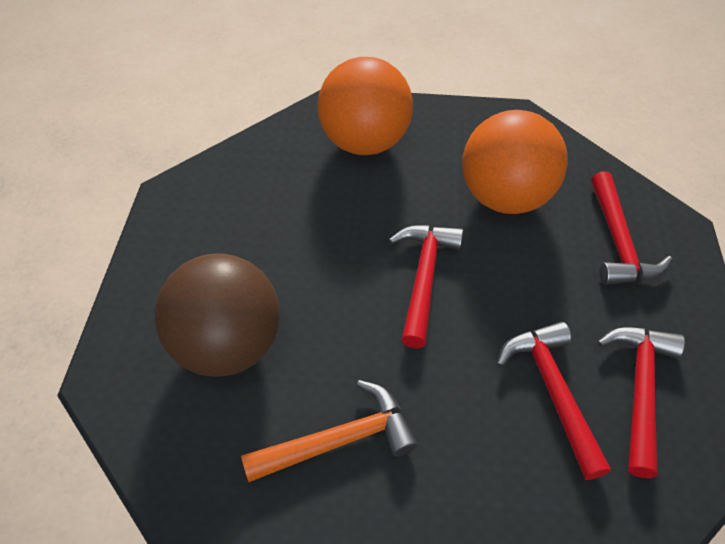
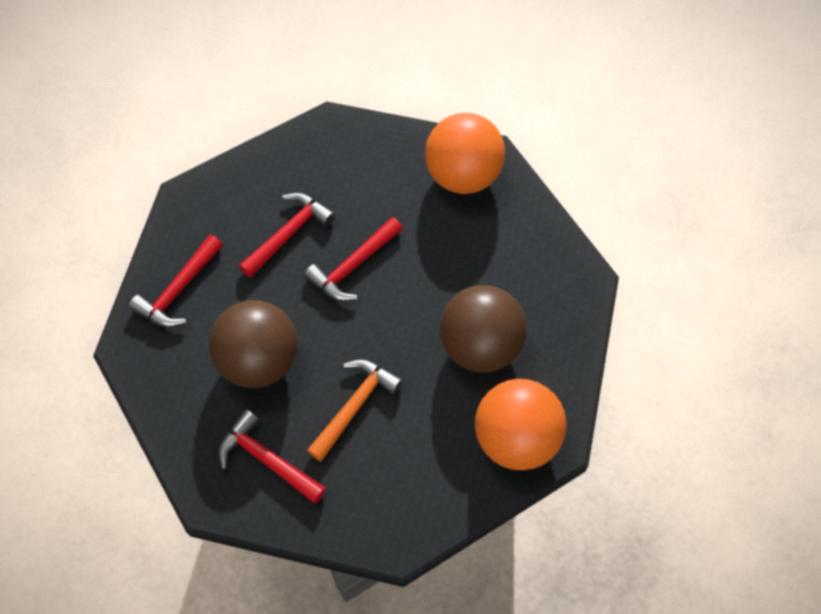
brown ball: [154,253,280,377] = 1 -> [209,300,298,388] [440,285,527,373] = 2

